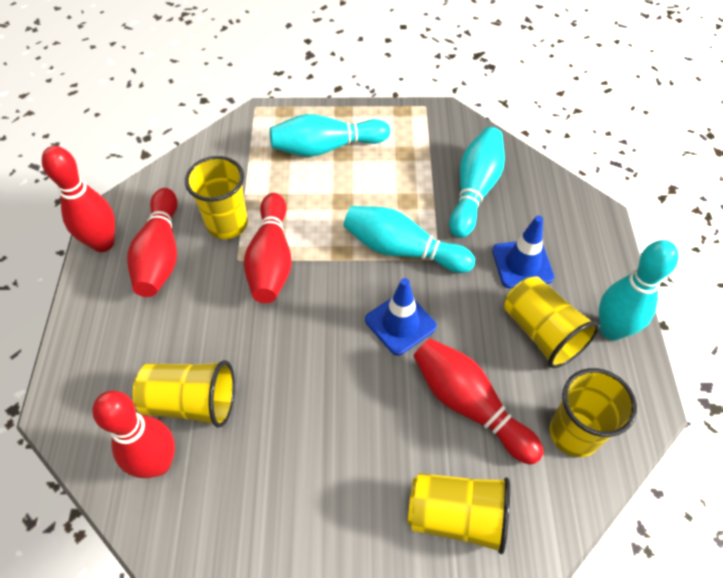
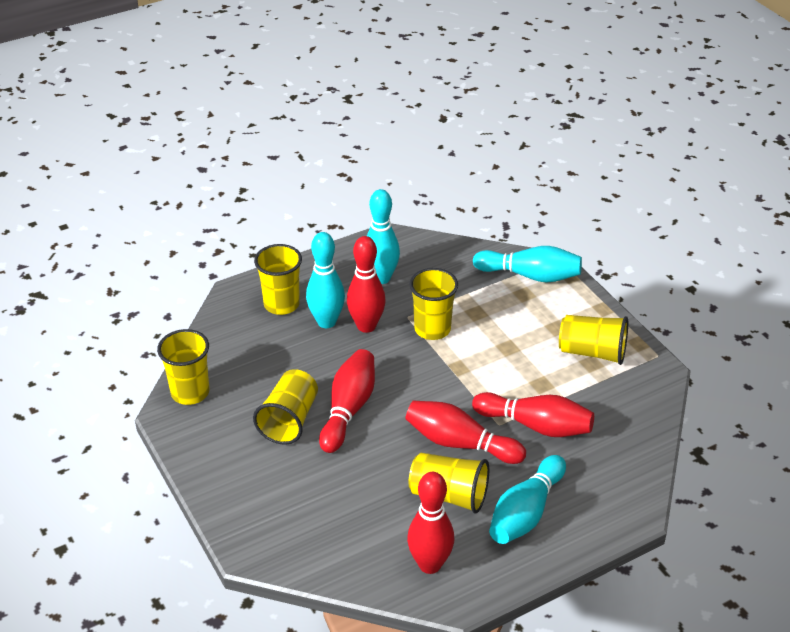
blue traffic cone: [365,278,437,356] [492,216,554,288] = 2 -> none = 0
yellow cup: [133,360,235,428] [185,156,248,239] [408,473,510,554] [504,276,599,368] [550,368,637,457] = 5 -> [157,329,209,405] [253,369,318,445] [254,244,302,315] [409,268,458,340] [409,453,489,514] [559,315,628,365] = 6

